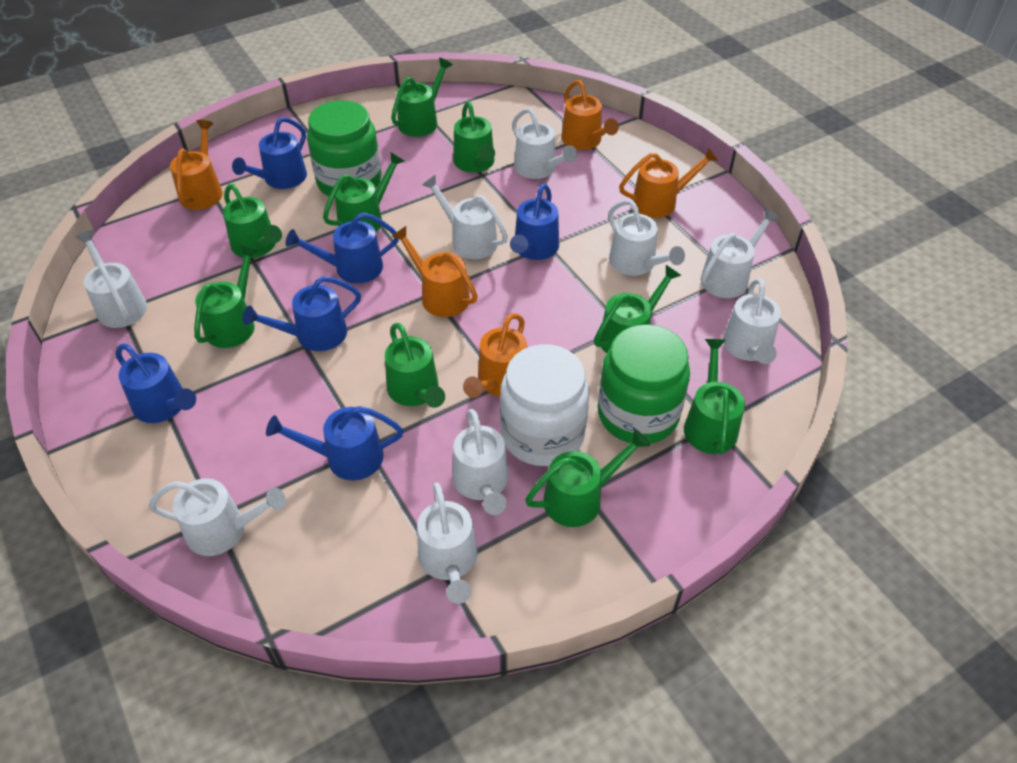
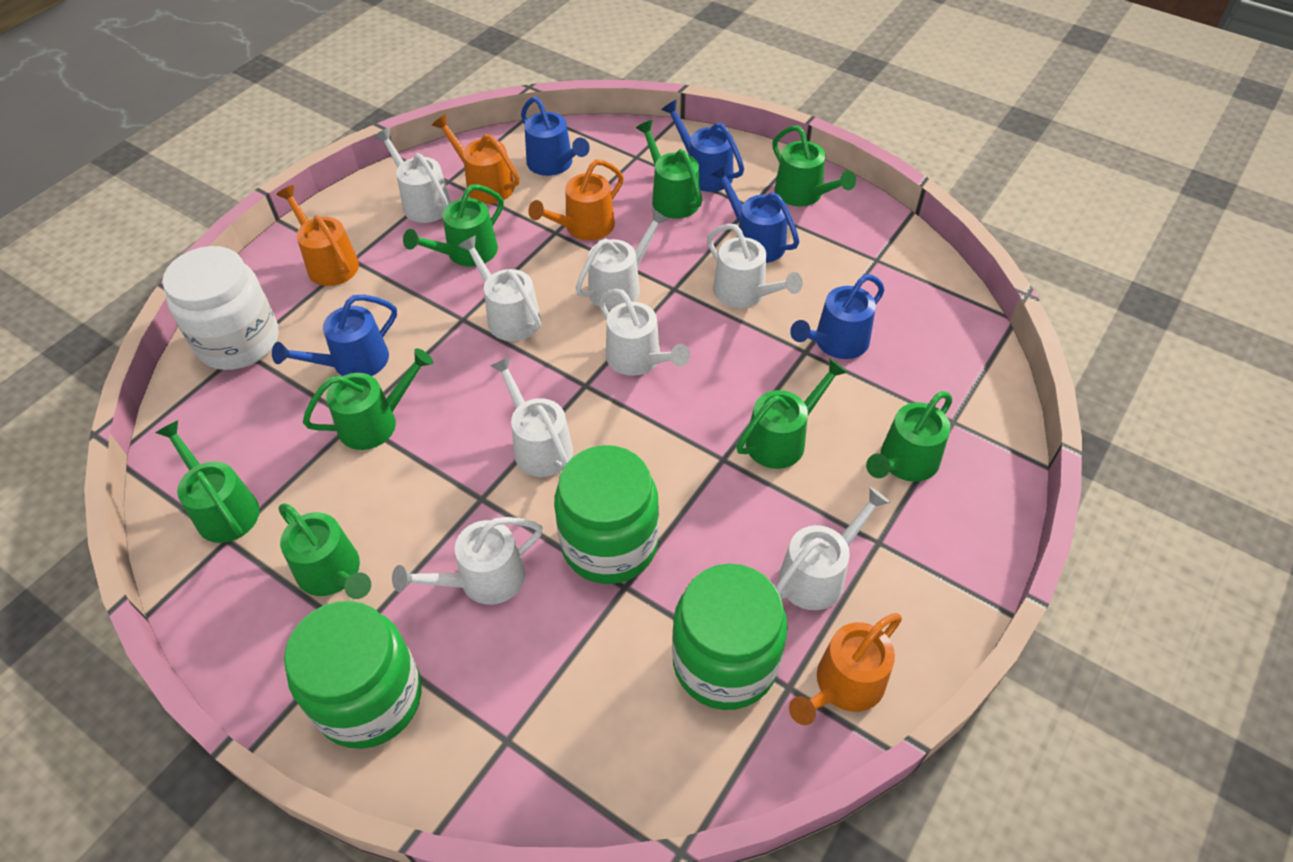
blue watering can: [115,344,196,423] [232,117,307,189] [243,276,361,351] [266,406,403,480] [285,212,399,283] [510,184,559,260] = 6 -> [272,295,397,376] [521,97,590,176] [661,100,744,192] [711,165,799,263] [790,275,884,359] = 5
green jar: [307,100,381,198] [598,324,690,444] = 2 -> [284,601,422,749] [554,445,659,584] [672,564,788,710] = 3
green watering can: [194,245,259,348] [223,184,282,258] [323,152,404,232] [385,323,445,408] [391,58,452,137] [453,101,495,173] [525,429,650,527] [594,265,681,354] [684,339,745,455] = 9 -> [156,420,260,543] [278,503,371,599] [303,348,433,450] [403,185,504,267] [636,120,702,219] [736,359,848,469] [772,126,856,206] [866,391,952,482] = 8
orange watering can: [170,120,223,210] [391,226,478,317] [463,313,527,398] [561,80,619,150] [619,147,718,218] = 5 -> [276,185,359,286] [432,114,519,204] [528,160,624,240] [789,613,902,725] = 4
white watering can: [75,230,147,328] [149,478,286,556] [417,482,478,604] [422,174,508,259] [453,409,509,515] [512,108,577,179] [608,200,685,276] [701,208,780,298] [723,278,781,364] = 9 -> [374,128,451,223] [392,517,543,605] [458,236,541,341] [490,357,573,477] [576,209,669,310] [599,289,690,376] [707,224,803,308] [776,487,890,610] = 8

